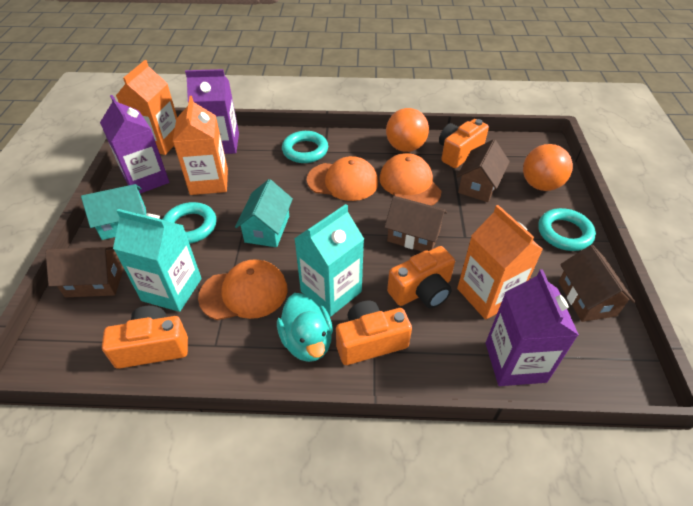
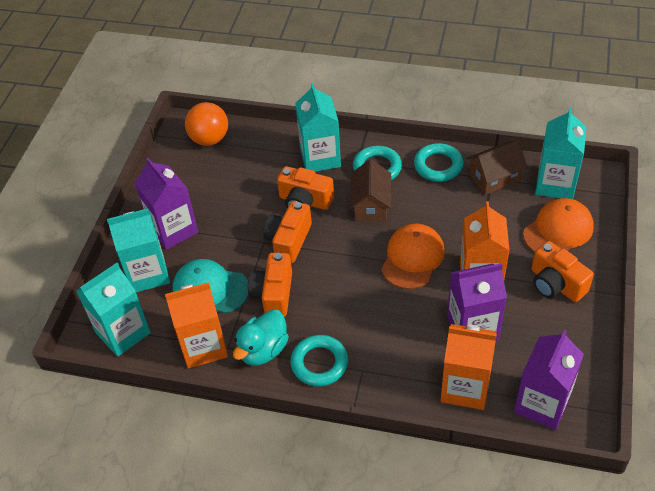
brown house: [45,247,124,297] [384,196,447,252] [457,139,510,202] [559,245,635,322] = 4 -> [350,159,391,221] [467,141,528,195] = 2
orange ball: [386,108,429,152] [523,144,573,191] = 2 -> [185,102,228,146] = 1
orange cap: [198,259,287,320] [307,156,378,201] [379,153,442,206] = 3 -> [381,224,445,289] [523,198,594,252] = 2
turquoise cap: none = 0 -> [173,259,248,313] = 1
turquoise carton: [113,209,202,312] [294,204,364,317] = 2 -> [76,263,151,357] [107,208,170,293] [295,83,341,172] [535,107,587,199] = 4
turquoise house: [81,184,146,240] [235,179,293,247] = 2 -> none = 0

